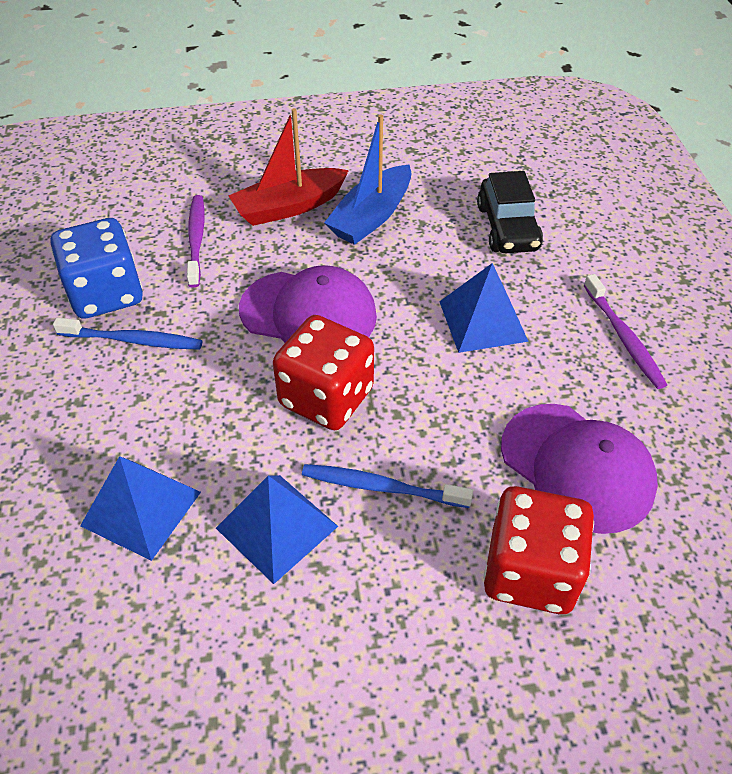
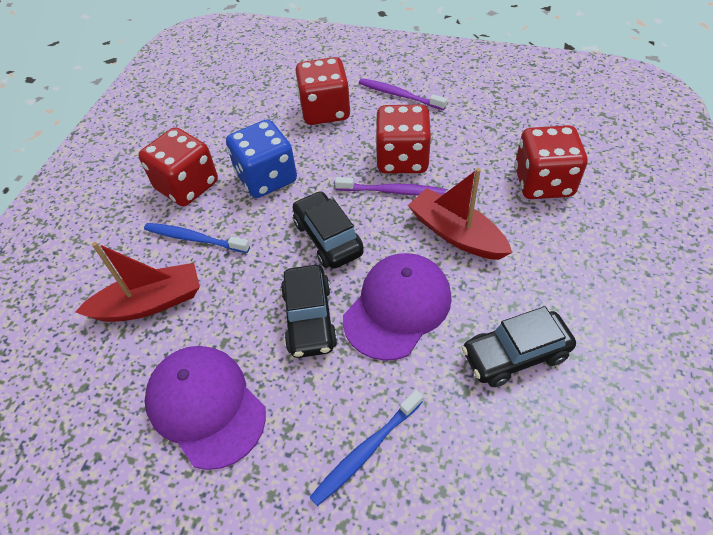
black car: [477,171,543,253] = 1 -> [281,265,338,358] [293,191,364,269] [462,306,576,387] = 3
blue boat: [324,115,412,245] = 1 -> none = 0
blue pyramid: [80,456,201,561] [216,475,338,584] [439,263,529,353] = 3 -> none = 0
red boat: [228,108,349,226] = 1 -> [75,242,200,322] [408,168,513,260] = 2
red dice: [273,315,374,430] [484,486,594,614] = 2 -> [138,127,218,206] [295,57,351,125] [375,104,431,174] [515,125,587,199] = 4

